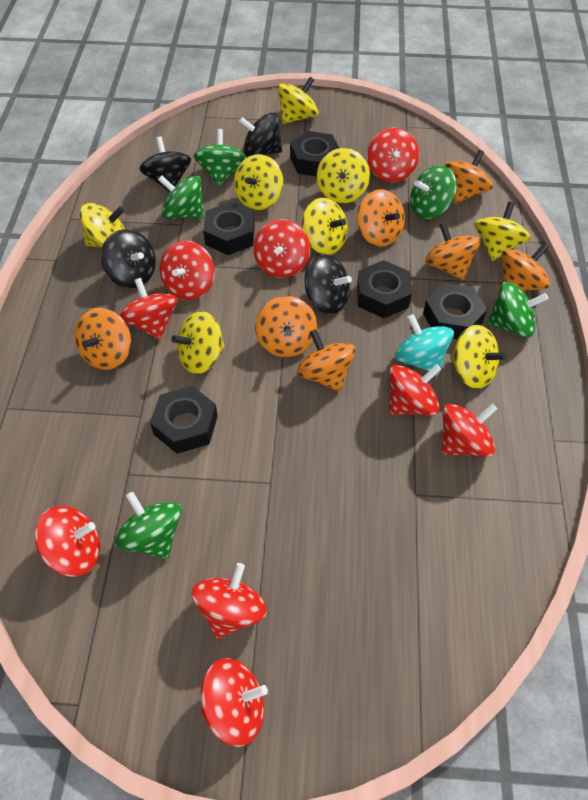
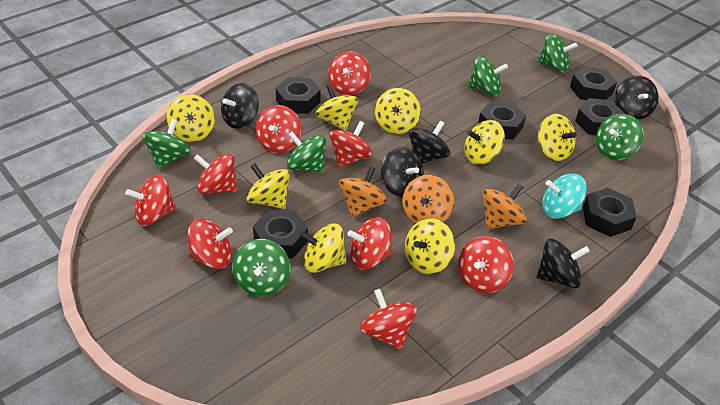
black nut: [150,386,218,454] [203,202,255,255] [290,131,339,177] [357,260,412,318] [423,283,487,339] = 5 -> [253,210,308,258] [275,77,321,114] [478,101,526,140] [570,66,617,100] [575,98,625,135] [583,188,637,237] = 6
black spinning top: [101,229,156,288] [139,136,191,192] [239,113,282,157] [304,254,352,314] = 4 -> [221,83,259,129] [381,147,424,197] [409,121,450,164] [536,238,590,288] [615,75,658,120] = 5
green spinning top: [115,492,182,559] [158,176,204,219] [194,129,246,186] [410,165,457,219] [487,282,548,338] = 5 -> [142,119,191,169] [232,239,290,296] [287,132,326,173] [468,56,508,96] [537,34,578,72] [595,114,644,160] = 6
orange spinning top: [74,308,131,370] [255,296,317,358] [297,329,356,392] [357,189,405,247] [425,222,480,280] [444,150,493,204] [501,243,550,292] = 7 -> [339,166,387,218] [402,175,454,224] [483,184,526,229] = 3

